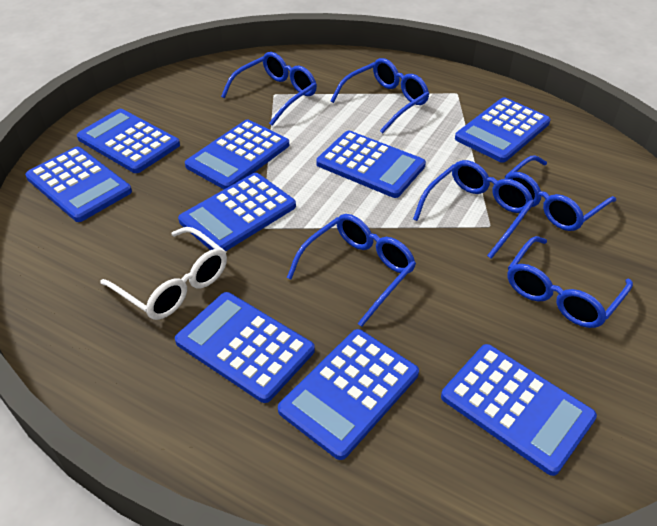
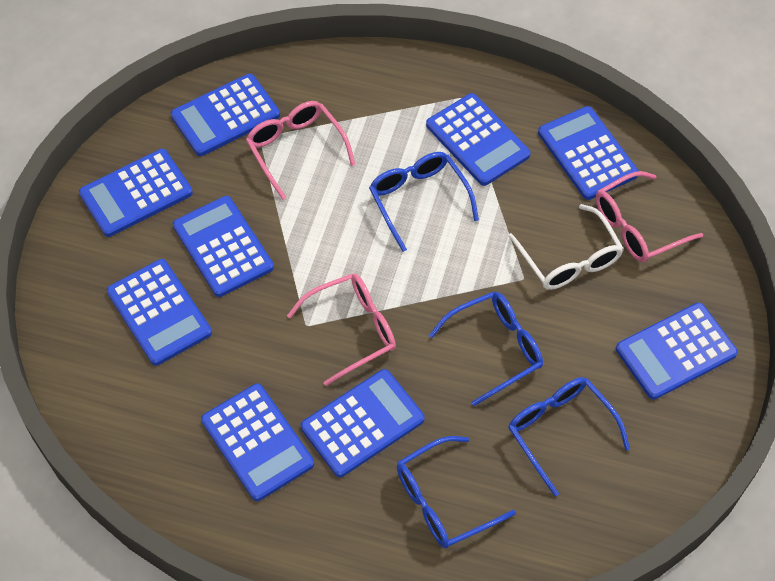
blue glasses: [221,52,317,126] [287,214,416,327] [331,58,429,134] [413,160,534,259] [505,155,616,231] [507,236,633,328] = 6 -> [369,152,479,252] [397,436,516,548] [428,291,543,406] [508,377,630,496] = 4
pink glasses: none = 0 -> [246,101,356,200] [287,273,396,386] [596,171,703,262] = 3

